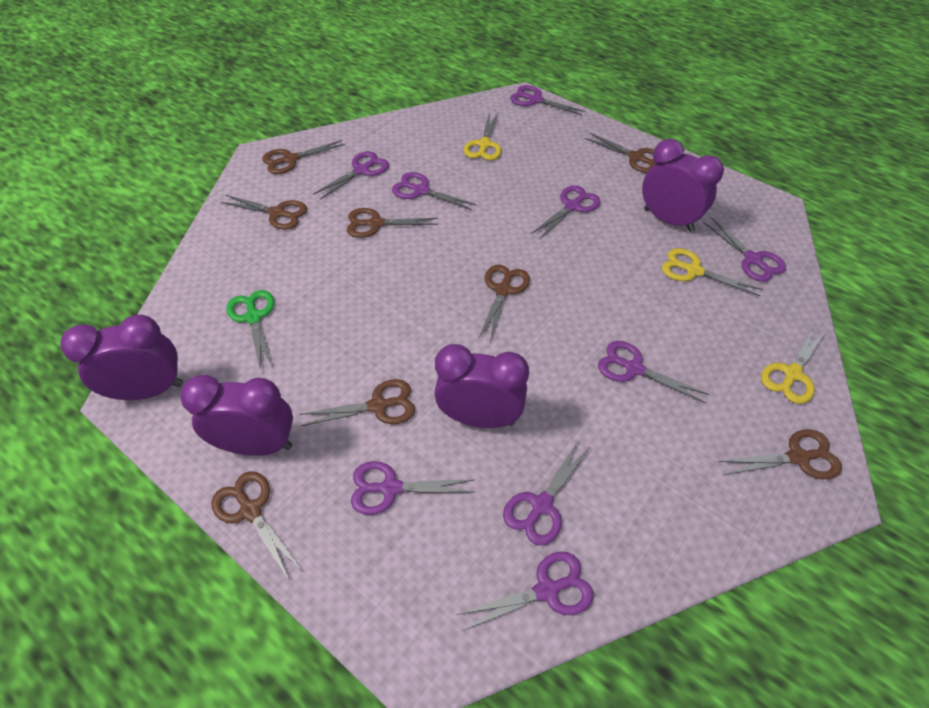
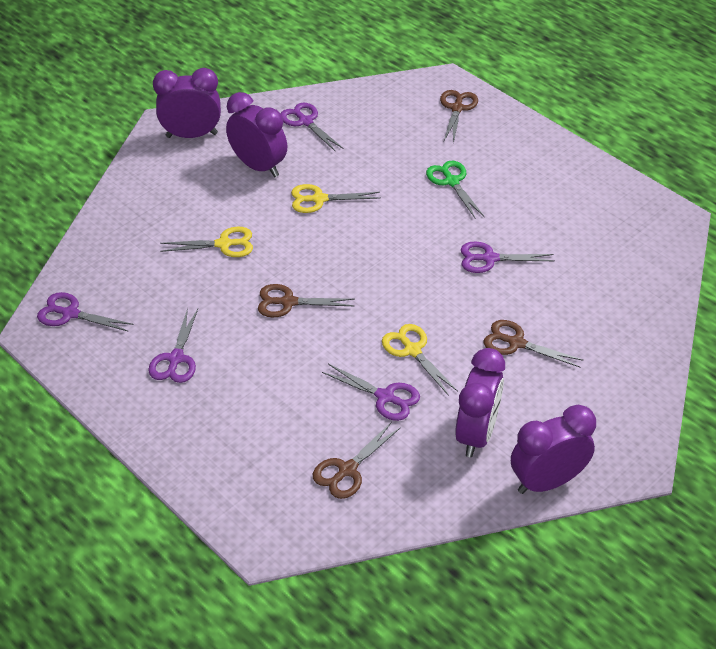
brown scissors: [211,471,302,579] [221,195,307,230] [262,140,345,174] [299,379,415,426] [347,208,438,238] [479,265,530,341] [585,133,656,173] [719,429,842,479] = 8 -> [258,284,355,317] [313,422,401,499] [440,90,478,143] [484,320,584,367] = 4
purple scissors: [313,151,389,200] [351,461,475,515] [392,172,477,210] [457,552,594,631] [503,440,591,546] [510,85,585,115] [531,185,601,240] [598,341,709,403] [703,217,786,282] = 9 -> [37,292,134,332] [148,308,198,383] [281,102,343,152] [322,364,420,421] [461,241,554,273] = 5

